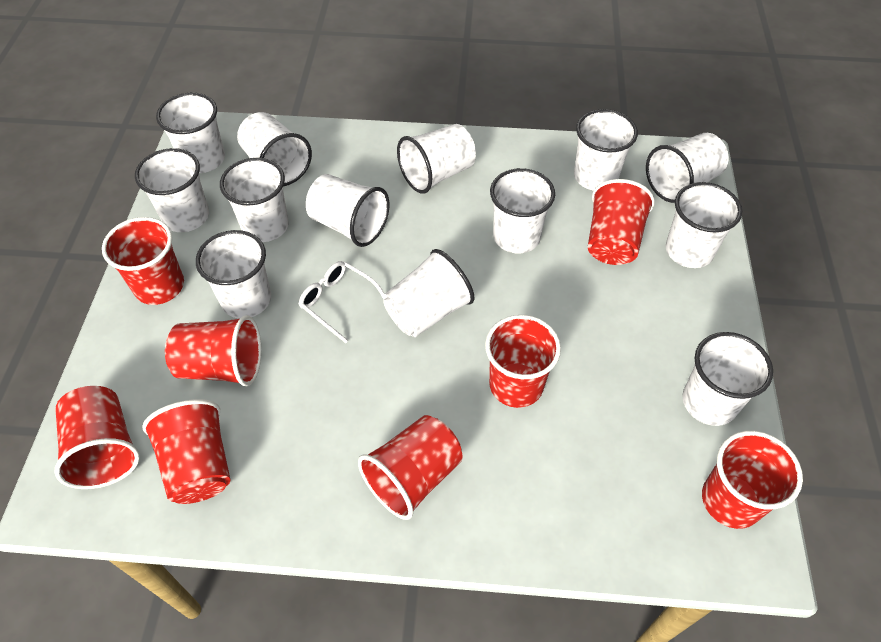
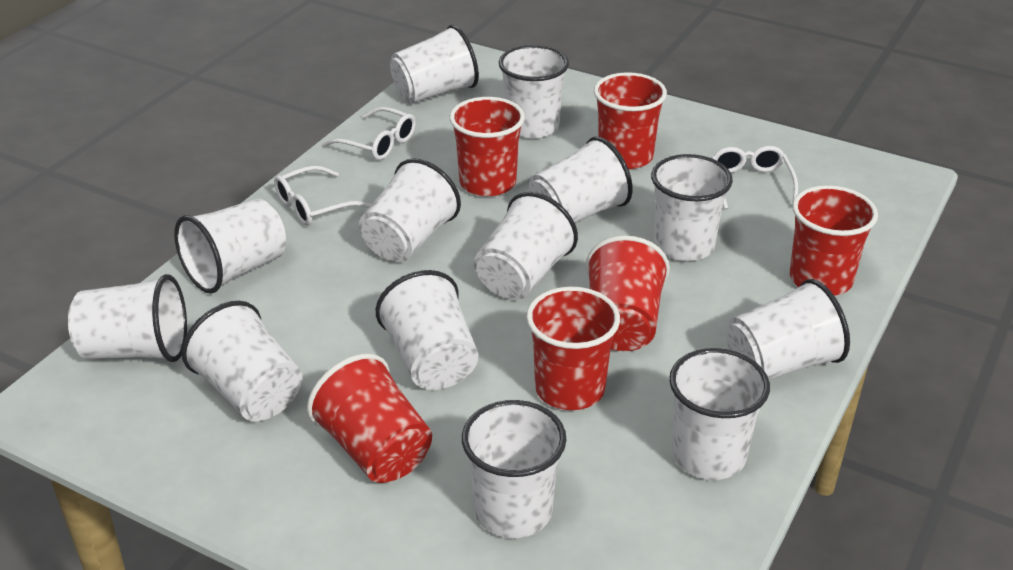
red cup: [54,386,140,489] [102,217,184,305] [142,399,230,504] [165,315,261,386] [358,415,463,520] [485,315,561,408] [588,179,655,265] [702,431,803,529] = 8 -> [307,353,432,483] [450,97,525,196] [526,287,620,410] [586,236,670,351] [594,72,667,169] [790,185,878,296] = 6
white glasses: [298,261,384,343] = 1 -> [274,165,372,226] [323,106,416,160] [711,146,798,210] = 3

